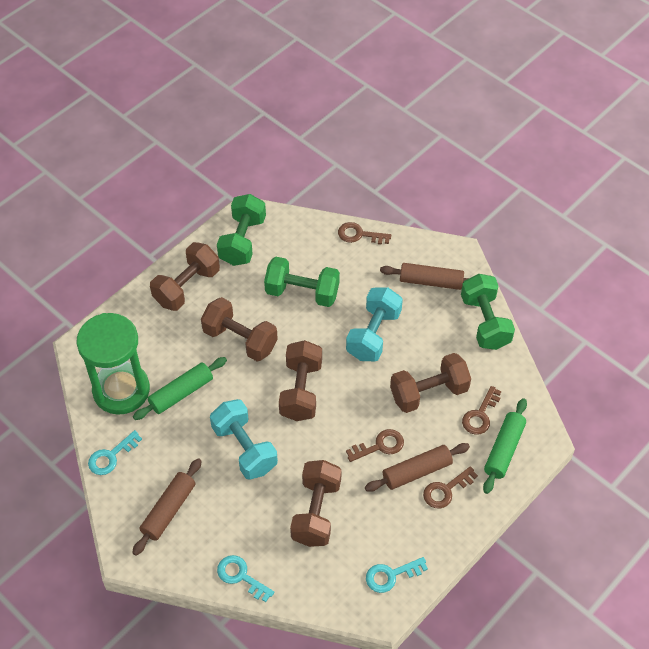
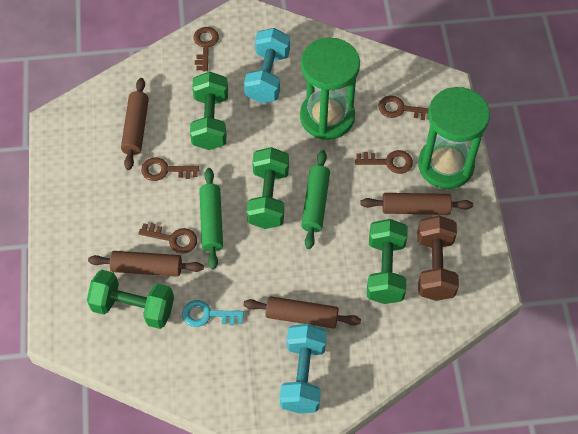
brown dumbbell: [150,242,220,311] [201,297,278,361] [279,340,322,421] [290,460,342,547] [390,353,471,413] = 5 -> [417,216,459,301] = 1
brown key: [338,222,391,245] [346,429,404,462] [423,466,478,508] [462,386,501,435] = 4 -> [138,223,197,254] [141,157,199,181] [194,27,219,71] [355,150,413,174] [378,96,429,120] = 5
brown rolling pin: [132,458,202,556] [365,443,470,492] [380,263,469,290] = 3 -> [88,251,204,277] [121,78,149,170] [243,296,361,329] [360,193,473,215] = 4
green dumbbell: [217,194,266,266] [264,257,340,307] [461,274,515,350] = 3 -> [87,270,174,329] [190,72,228,150] [247,147,289,229] [367,219,408,304] = 4
green hourglass: [77,313,150,415] = 1 -> [300,38,360,140] [418,87,490,189] = 2
turquoise key: [88,430,142,475] [217,555,274,602] [366,557,428,593] = 3 -> [182,300,244,327] = 1

